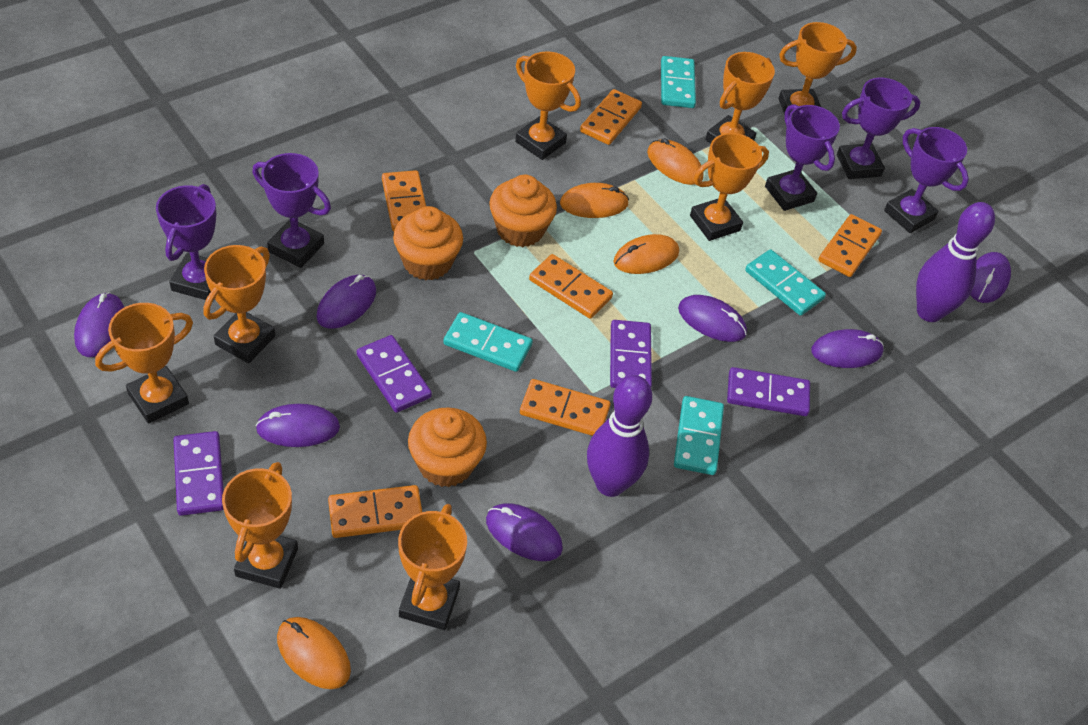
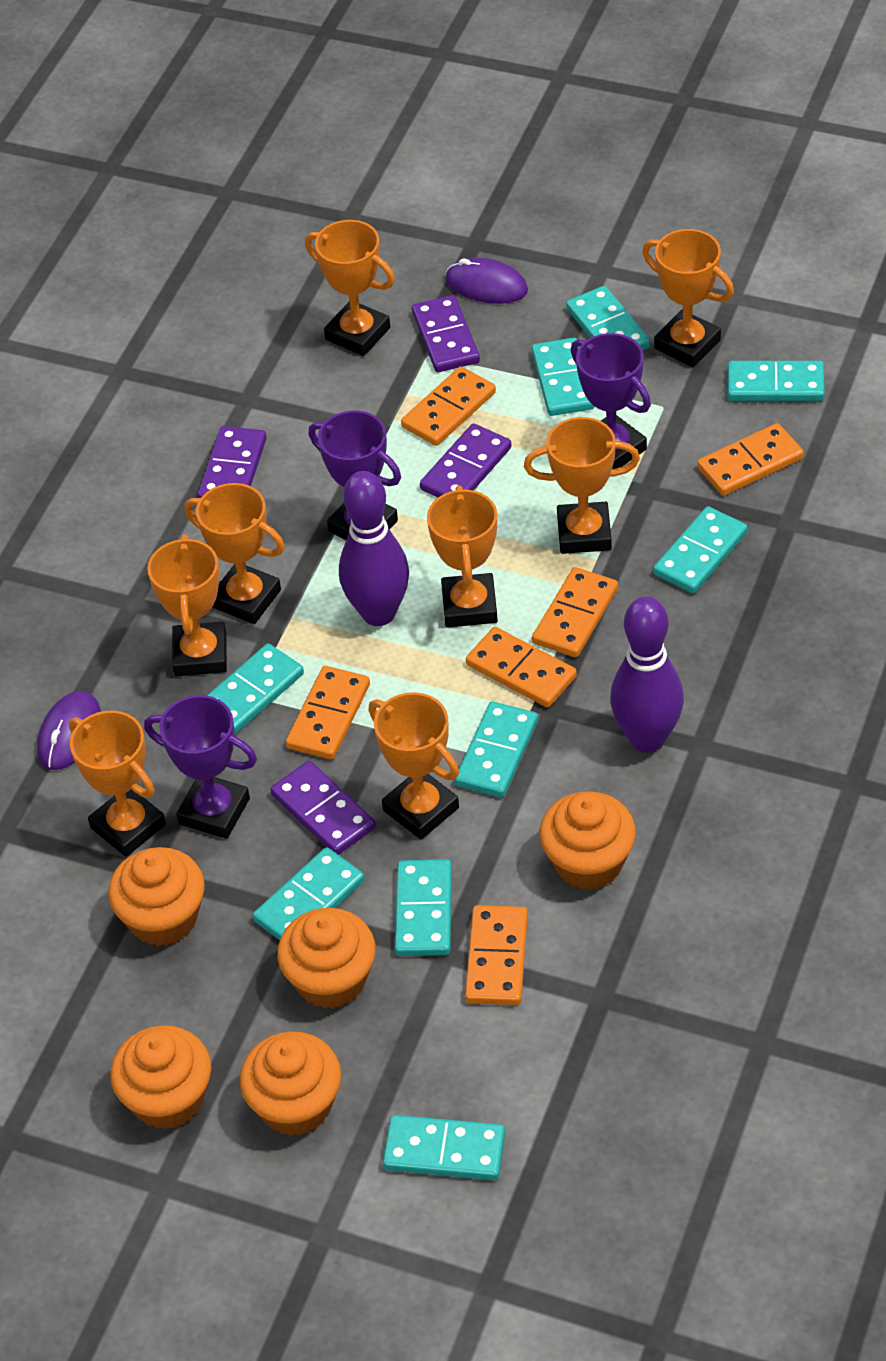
orange cupcake: [393,206,463,280] [408,407,487,487] [489,175,557,247] = 3 -> [108,847,205,946] [110,1025,211,1130] [240,1031,341,1136] [277,908,376,1009] [539,791,636,890] = 5
orange mouse: [277,617,351,689] [560,183,629,218] [613,234,679,274] [647,138,703,185] = 4 -> none = 0
purple mouse: [74,292,124,357] [256,404,340,447] [316,275,376,329] [486,503,563,561] [678,295,747,342] [811,329,884,368] [970,252,1011,303] = 7 -> [37,691,101,770] [445,257,528,304] = 2
purple trophy: [156,184,216,300] [252,153,331,268] [765,104,840,211] [837,78,921,179] [884,127,969,233] = 5 -> [144,695,257,839] [308,411,401,540] [571,333,651,469] = 3
turquoise domino: [443,312,533,372] [661,56,696,108] [674,396,724,475] [745,249,826,316] = 4 -> [207,643,304,734] [253,847,365,940] [383,1115,505,1180] [395,859,452,956] [455,701,538,797] [532,338,595,416] [566,286,650,350] [653,506,748,593] [728,361,825,401] = 9

